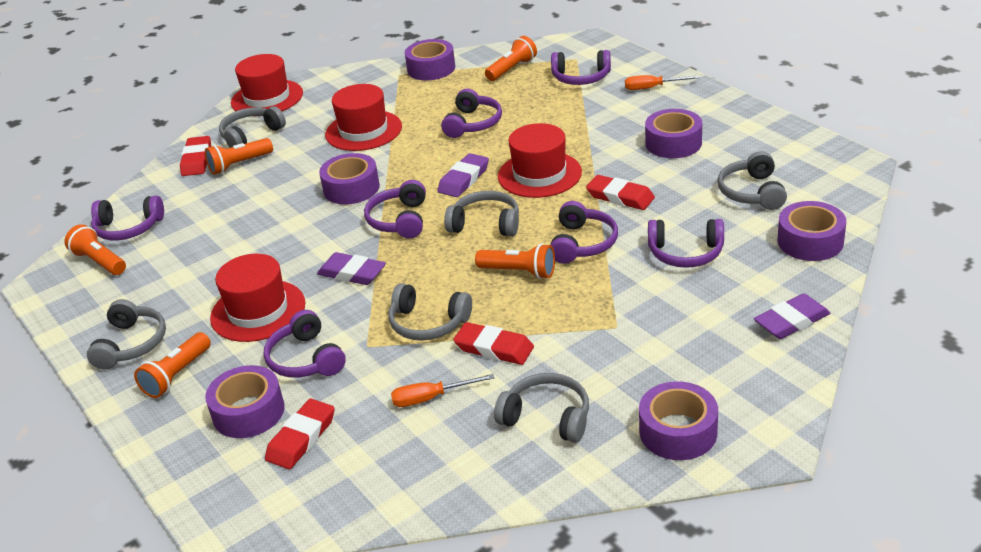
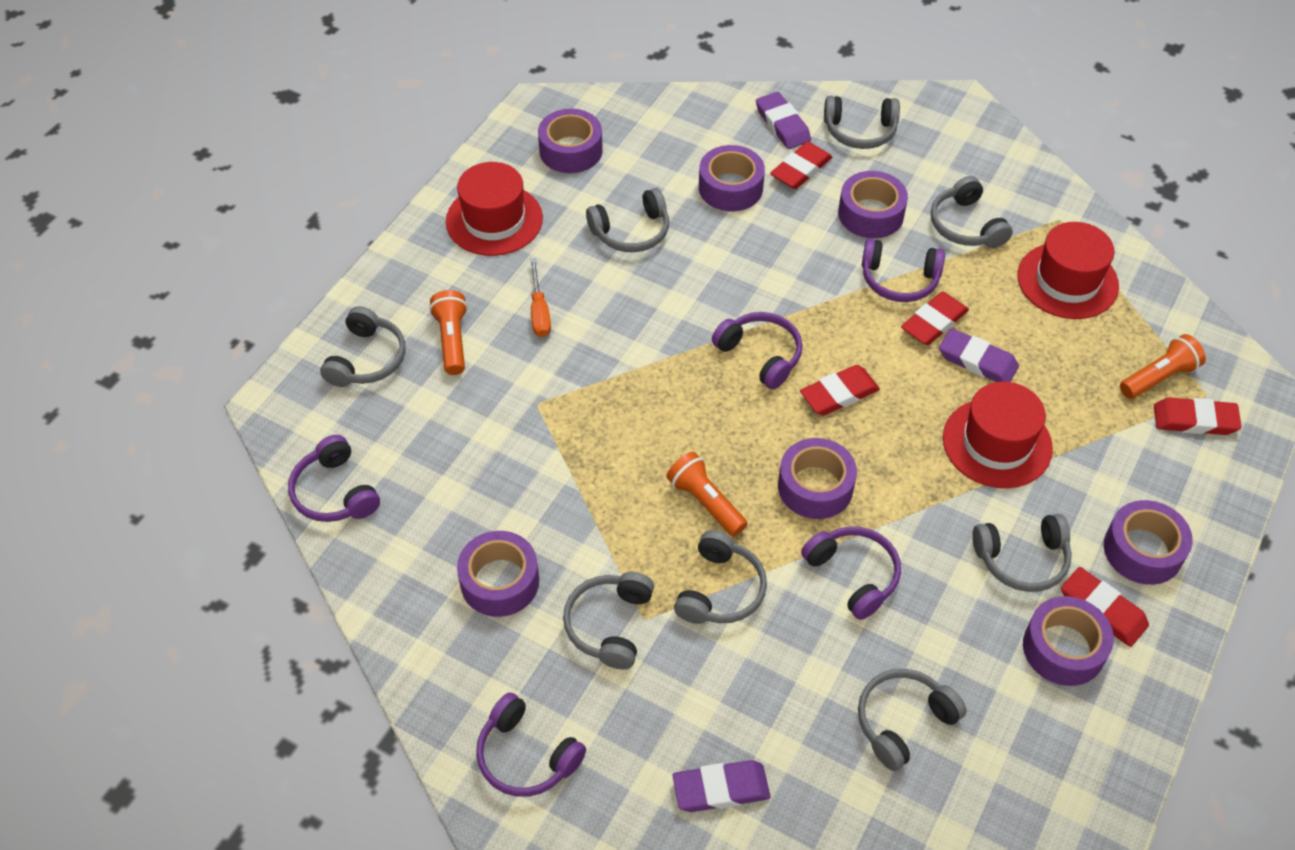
grey headphones: [87,299,166,370] [219,106,286,148] [389,283,472,340] [444,191,519,236] [494,373,589,443] [718,151,787,210] = 6 -> [320,306,406,387] [563,572,654,669] [586,188,669,252] [674,530,767,624] [824,96,900,149] [858,669,967,771] [931,176,1013,248] [972,514,1072,592] = 8
orange flashlight: [64,224,126,275] [134,332,211,398] [205,138,273,175] [475,243,555,279] [485,36,537,81] = 5 -> [429,290,468,375] [666,452,747,536] [1120,334,1206,399] = 3
orange screwdriver: [391,374,495,407] [625,75,700,90] = 2 -> [530,258,551,337] = 1
purple headphones: [91,196,164,240] [264,310,346,378] [364,180,426,238] [441,89,502,138] [550,201,618,264] [551,50,611,85] [648,219,724,268] = 7 -> [288,435,380,522] [476,692,586,797] [712,312,802,389] [801,526,901,620] [862,239,945,302] = 5
purple tape: [205,365,285,438] [319,153,380,205] [405,39,455,80] [639,381,718,460] [645,109,702,158] [777,201,846,261] = 6 -> [457,531,539,617] [538,109,603,173] [699,145,765,211] [778,438,857,519] [838,171,908,238] [1023,596,1114,686] [1104,500,1193,585] = 7
red eraser: [180,136,211,176] [265,399,335,469] [453,322,534,365] [586,175,655,210] = 4 -> [770,142,832,189] [800,365,880,416] [901,291,969,345] [1061,567,1149,647] [1154,397,1242,435] = 5
red hat: [210,254,305,342] [231,54,303,111] [325,84,402,151] [498,123,582,198] = 4 -> [446,162,543,256] [943,382,1053,488] [1018,222,1119,319] = 3

